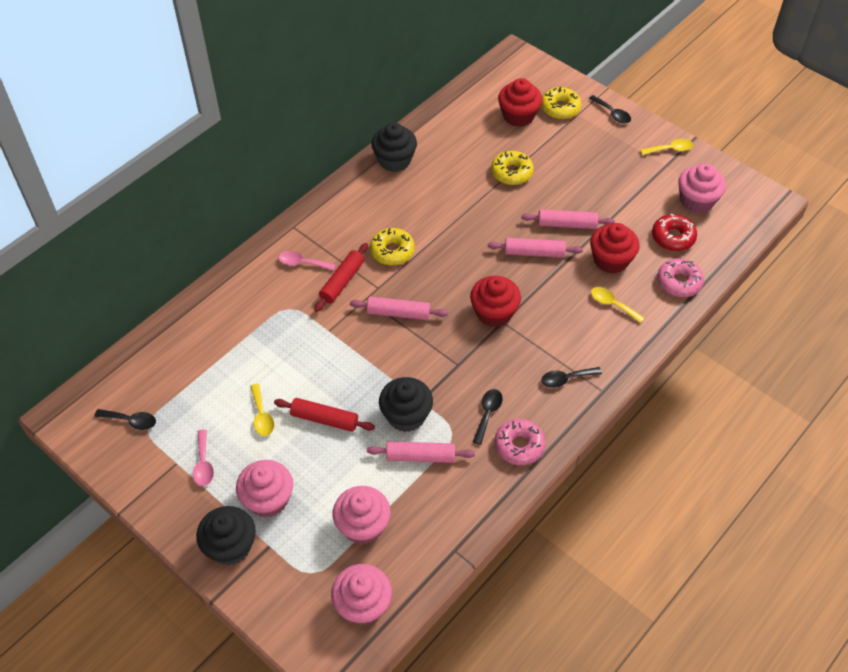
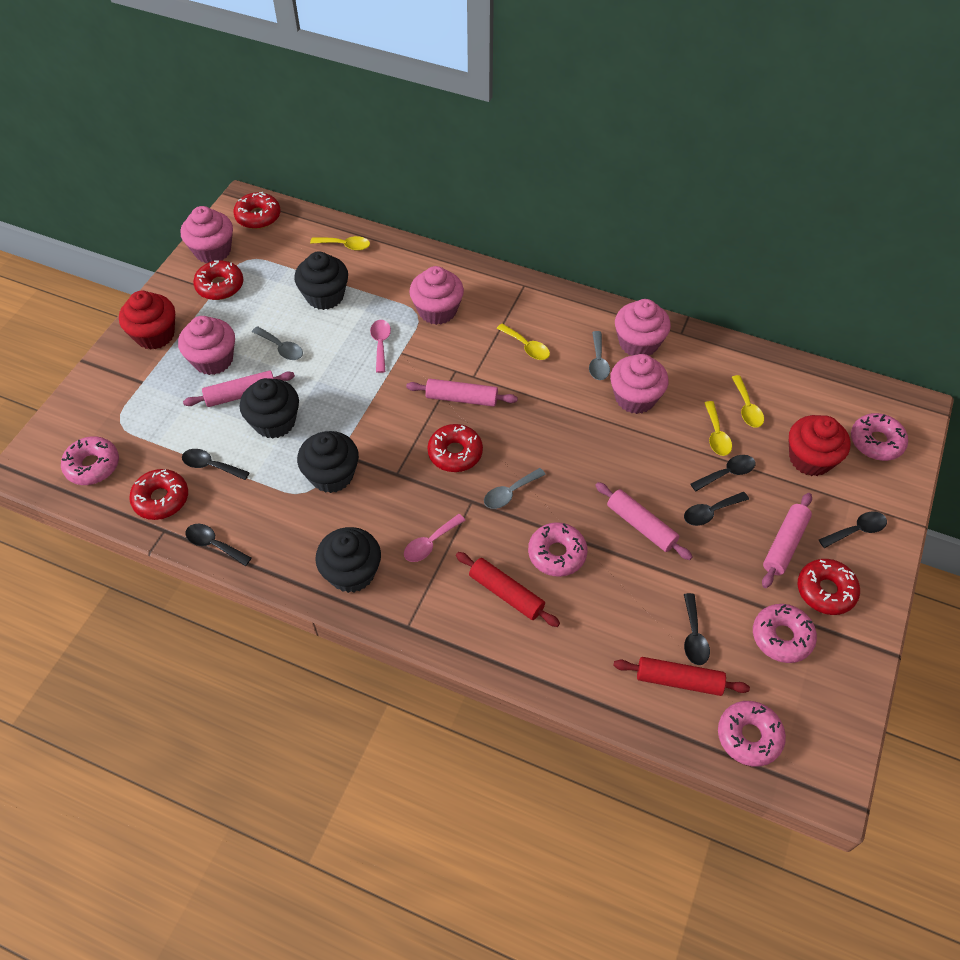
black cupcake: [196,506,256,565] [371,123,417,172] [379,377,433,432] = 3 -> [240,378,299,439] [294,251,348,310] [297,431,359,493] [315,527,381,593] = 4
black spoon: [94,409,156,430] [473,389,503,445] [541,367,602,388] [589,95,631,124] = 4 -> [182,449,250,480] [185,524,252,566] [684,492,749,526] [684,593,710,665] [690,455,755,491] [819,511,887,548] = 6
grey spoon: none = 0 -> [252,326,303,360] [484,468,546,509] [589,331,610,380] = 3
pink cupcake: [236,460,293,518] [331,564,392,625] [333,486,391,544] [678,163,726,213] = 4 -> [178,316,235,375] [181,206,233,263] [409,266,464,325] [610,354,669,414] [615,299,671,355] = 5
pink donut: [494,419,546,465] [657,258,704,297] = 2 -> [61,436,119,485] [528,522,587,577] [718,701,786,767] [753,604,817,663] [851,413,908,461] = 5
red cupcake: [470,276,521,327] [498,78,542,127] [590,223,639,274] = 3 -> [119,291,175,350] [789,415,851,476] = 2
red donut: [652,214,697,251] = 1 -> [129,469,188,520] [193,260,243,300] [233,192,280,229] [427,424,483,472] [798,559,860,615] = 5
yellow donut: [370,228,415,265] [491,151,534,185] [541,87,581,119] = 3 -> none = 0
yellow spoon: [250,384,274,436] [591,287,644,323] [640,139,693,155] = 3 -> [310,236,370,251] [497,324,550,360] [704,401,732,456] [732,375,764,428] = 4

